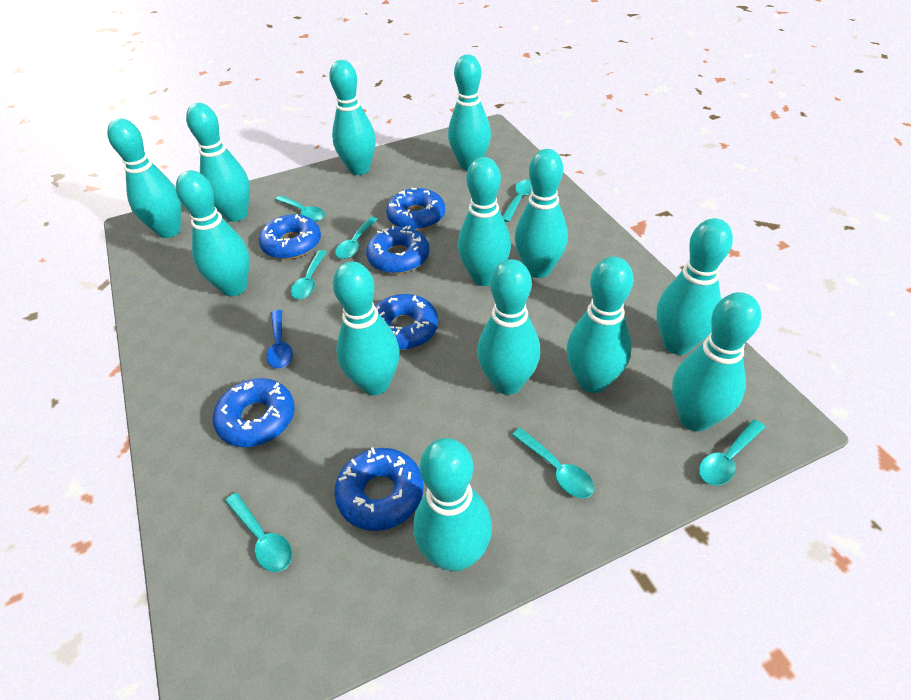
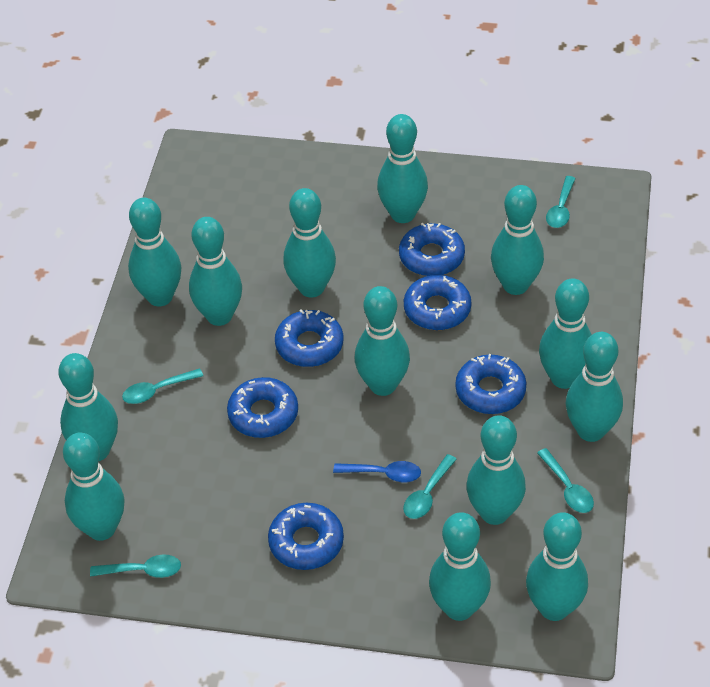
turquoise spoon: [225,493,292,572] [275,195,325,222] [291,250,327,299] [335,217,378,259] [502,179,532,222] [512,428,595,498] [699,419,765,486] = 7 -> [90,555,181,578] [122,368,203,404] [403,454,457,519] [537,448,594,513] [546,176,576,228] = 5

